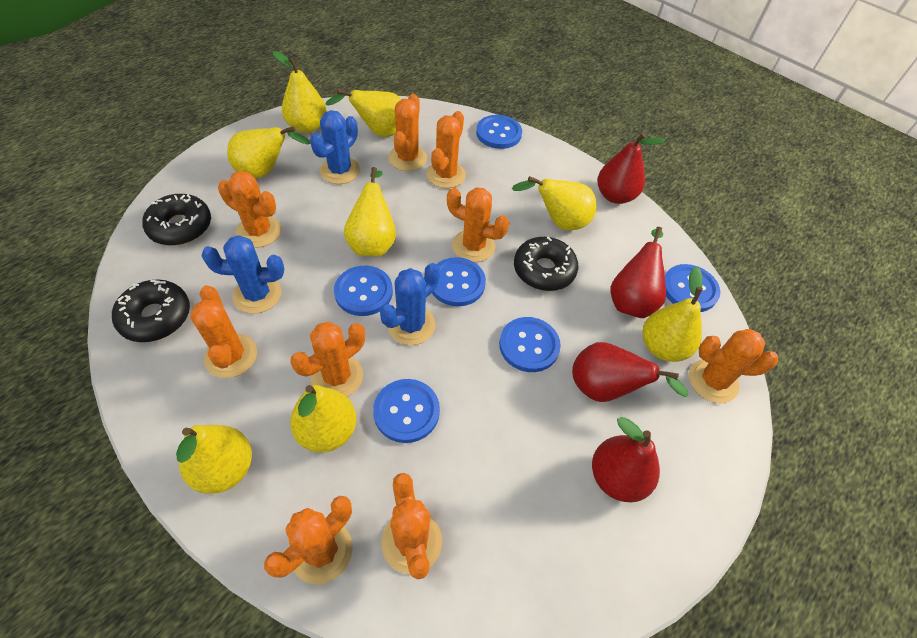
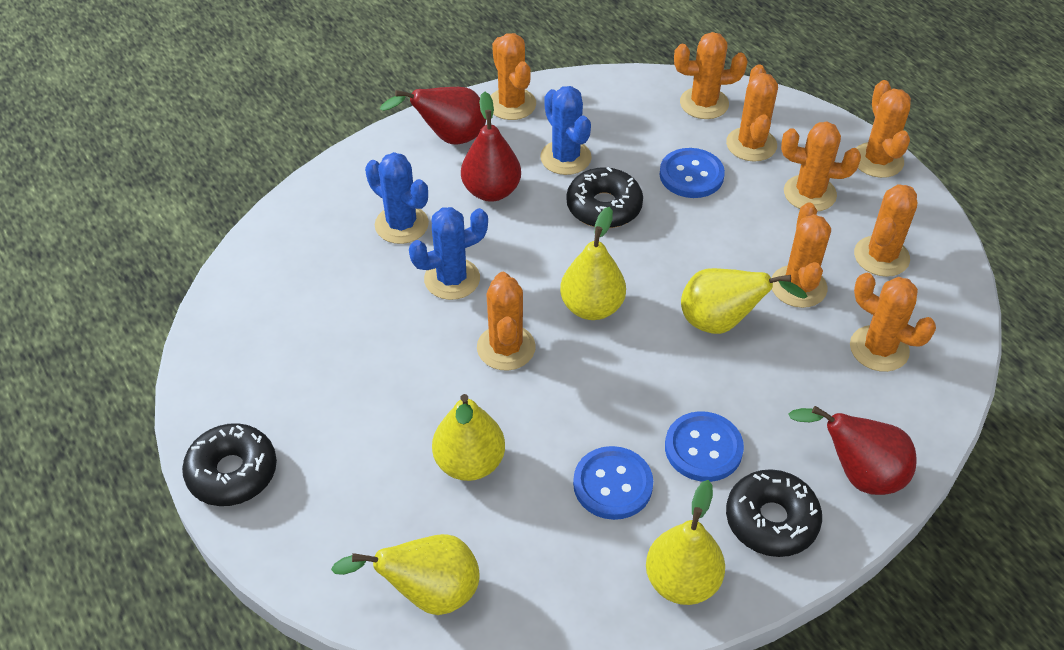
blue button: [334,266,393,316] [373,379,440,443] [432,257,486,306] [476,115,522,149] [499,317,561,372] [665,264,720,312] = 6 -> [573,446,653,520] [659,148,725,198] [665,411,744,482] = 3
red pear: [572,342,689,402] [592,417,660,502] [598,133,666,204] [611,227,666,318] = 4 -> [380,87,486,144] [461,91,521,202] [788,406,917,495] = 3
yellow pear: [176,425,252,494] [227,126,311,178] [273,51,327,133] [290,385,357,452] [326,89,401,137] [344,167,396,257] [512,176,597,231] [643,266,703,362] = 8 -> [331,534,480,615] [432,394,505,481] [560,207,626,320] [646,480,725,605] [681,268,808,334] = 5

